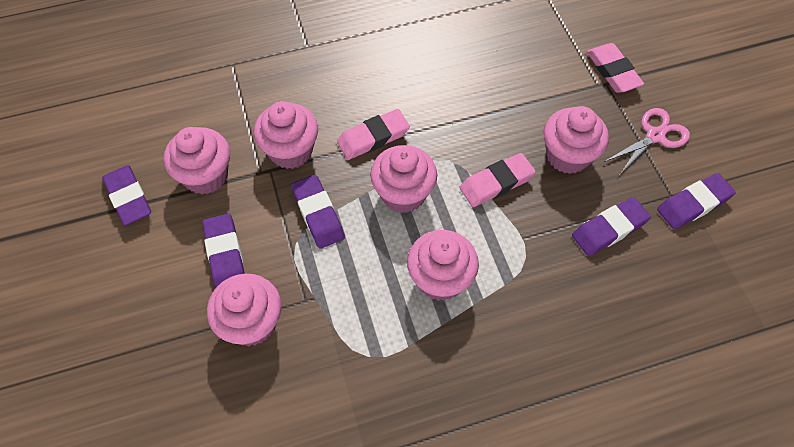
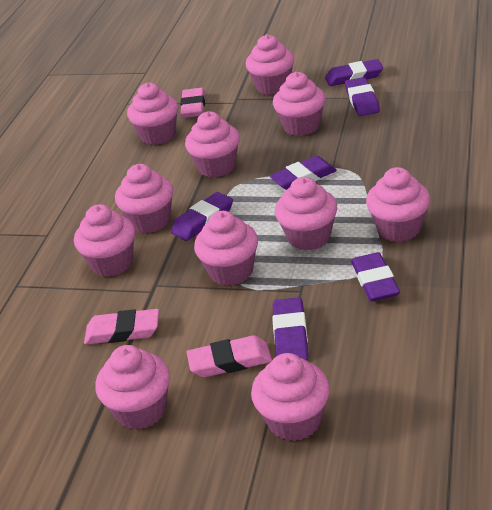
pink cupcake: [164,127,230,194] [207,274,282,346] [254,101,318,169] [370,145,437,213] [407,230,479,301] [543,106,609,174] = 6 -> [74,204,135,277] [95,345,170,430] [115,164,173,233] [127,83,178,145] [185,111,240,178] [194,211,258,286] [246,34,294,95] [251,353,330,441] [273,72,325,136] [275,177,337,251] [366,167,430,242] = 11
pink scissors: [604,108,690,174] = 1 -> none = 0
purple eraser: [102,165,151,226] [202,213,245,288] [291,175,345,249] [572,197,651,256] [657,173,736,229] = 5 -> [171,192,233,241] [270,156,337,190] [272,297,309,361] [325,59,383,86] [345,77,380,116] [351,252,400,301] = 6

